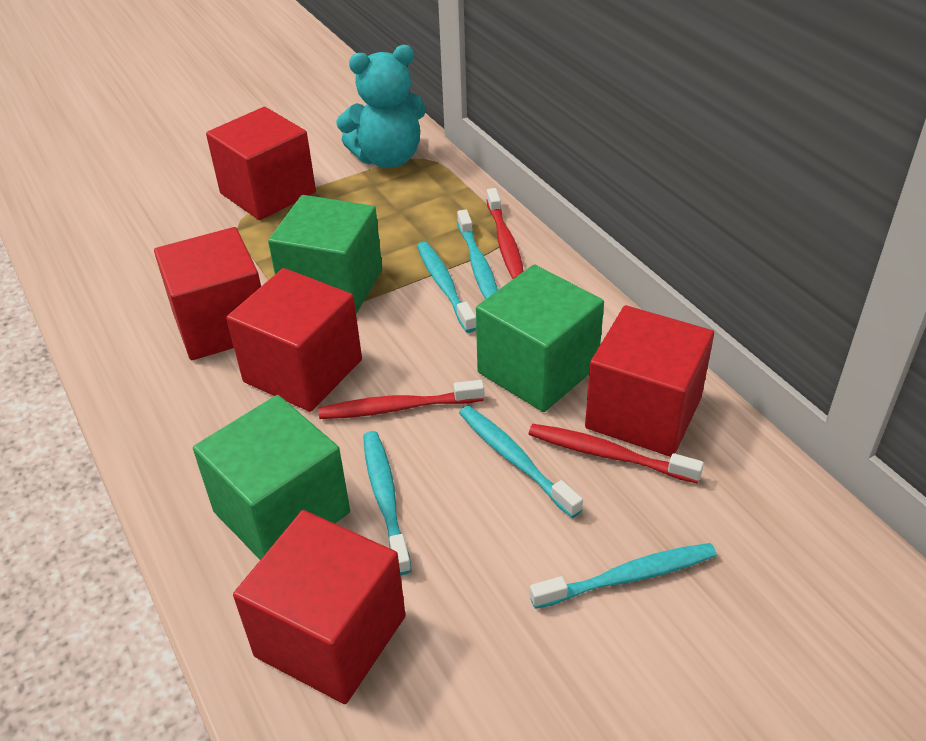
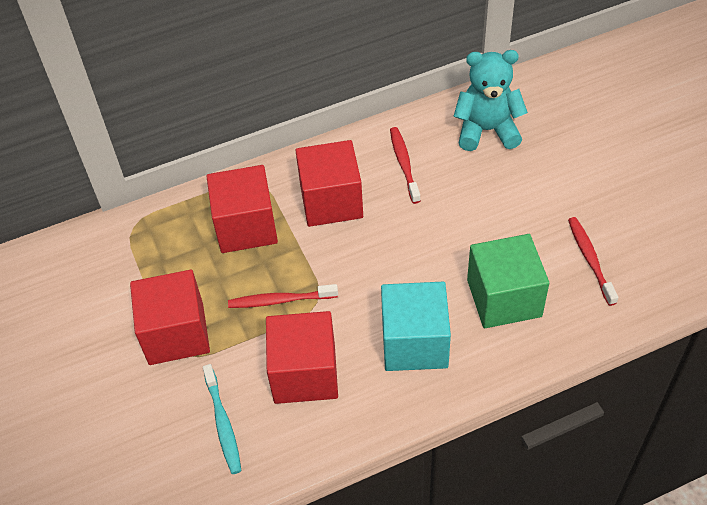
green cube: [193,395,350,560] [268,195,382,314] [476,264,604,412] = 3 -> [467,234,549,328] = 1
red cube: [154,227,261,360] [206,107,316,220] [226,268,362,412] [233,510,406,704] [585,305,714,457] = 5 -> [130,270,210,365] [206,165,278,253] [266,311,338,404] [295,140,363,227] = 4
turquoise cube: none = 0 -> [381,282,451,371] = 1
turquoise toothbrush: [363,431,412,575] [417,242,476,333] [457,209,498,299] [459,406,583,518] [530,543,717,609] = 5 -> [203,364,242,474] = 1

